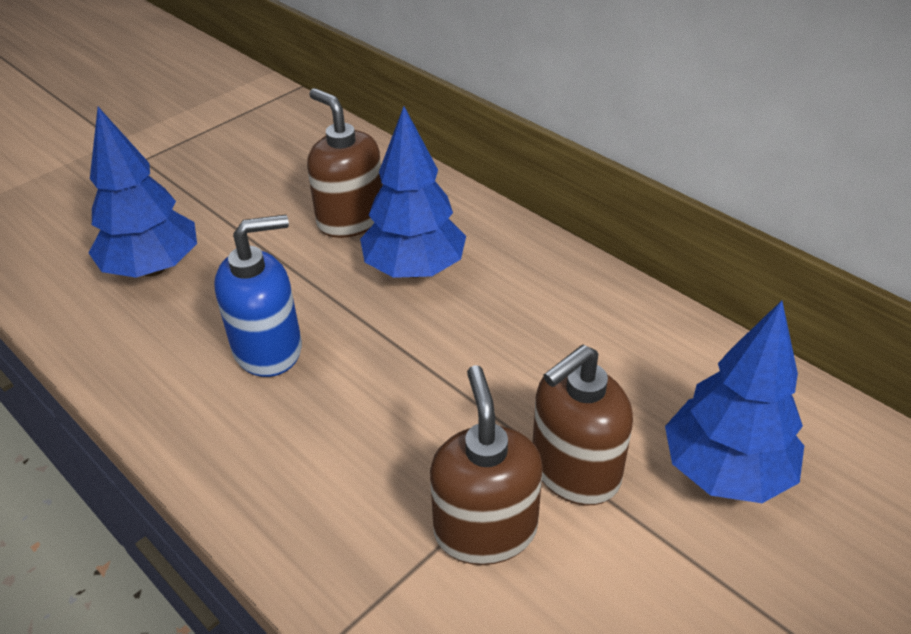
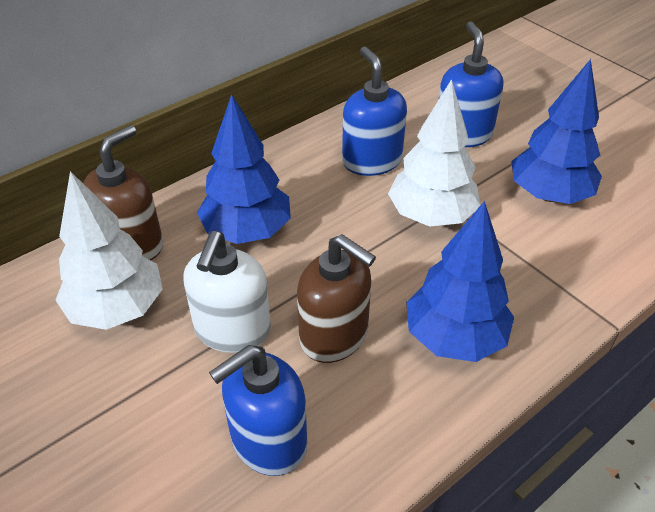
blue soap dispenser: [214,215,302,377] = 1 -> [209,345,307,476] [342,46,407,176] [438,22,503,147] = 3
brown soap dispenser: [307,88,383,238] [430,365,543,565] [533,345,633,505] = 3 -> [83,125,163,260] [297,234,376,363] = 2
white soap dispenser: none = 0 -> [183,231,271,353] = 1
white tree: none = 0 -> [55,171,163,330] [388,79,480,227] = 2

